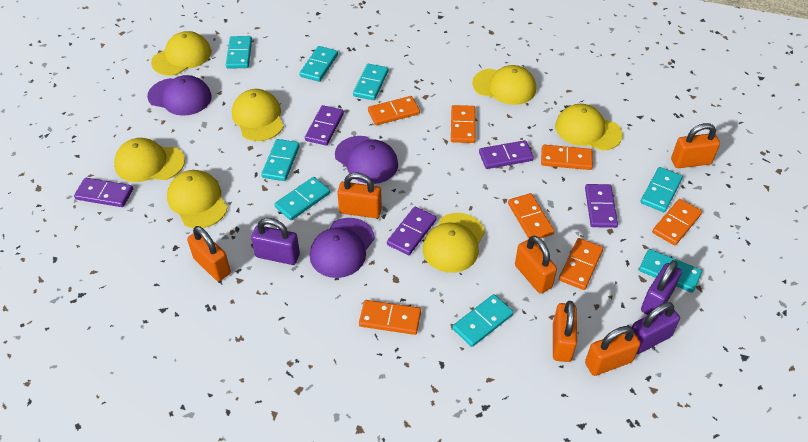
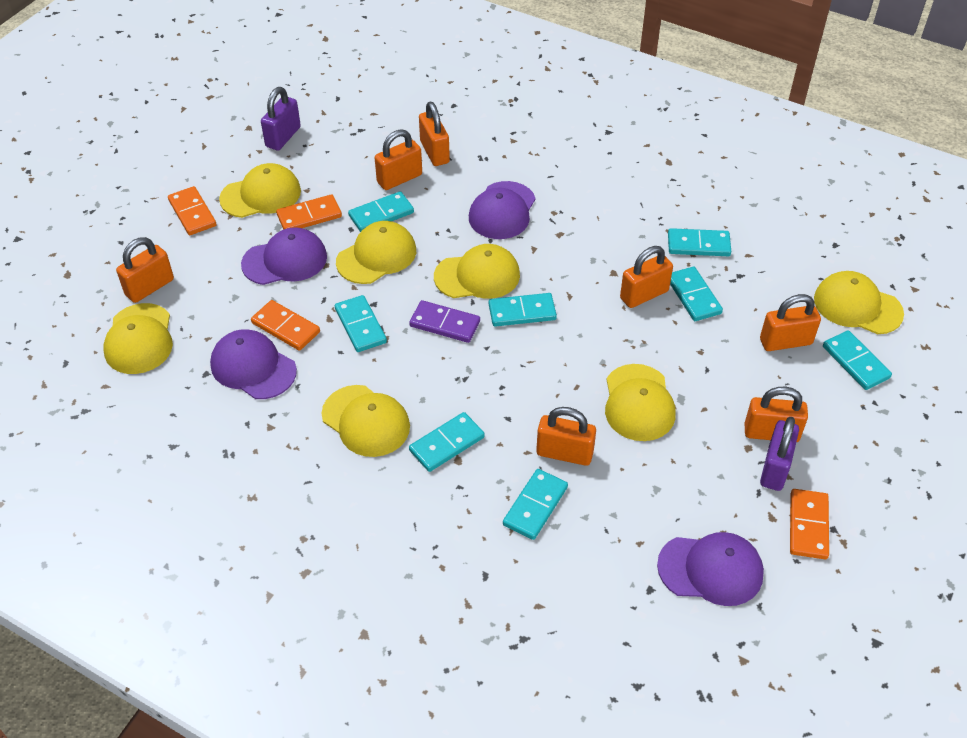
orange domino: [359,300,421,335] [368,96,420,125] [451,105,476,143] [508,193,554,239] [541,145,593,170] [559,238,603,290] [652,199,702,246] = 7 -> [168,186,216,235] [251,300,320,351] [276,194,342,230] [790,489,829,559] = 4
orange padlock: [187,226,231,281] [337,173,382,218] [515,236,557,294] [553,301,577,362] [585,326,640,376] [671,123,720,168] = 6 -> [116,237,174,303] [375,129,422,190] [419,102,450,166] [536,407,596,466] [620,246,673,308] [745,387,808,442] [760,294,821,351] = 7
purple cap: [147,75,212,116] [310,218,375,278] [335,136,398,184] = 3 -> [210,329,297,399] [241,227,327,285] [469,181,536,239] [657,532,764,606] = 4
purple domino: [74,178,133,207] [305,105,344,146] [387,207,437,255] [479,140,534,169] [585,184,618,228] = 5 -> [409,300,480,343] = 1
purple padlock: [251,218,300,265] [632,302,680,354] [641,260,682,315] = 3 -> [261,87,301,150] [760,416,799,491] = 2

